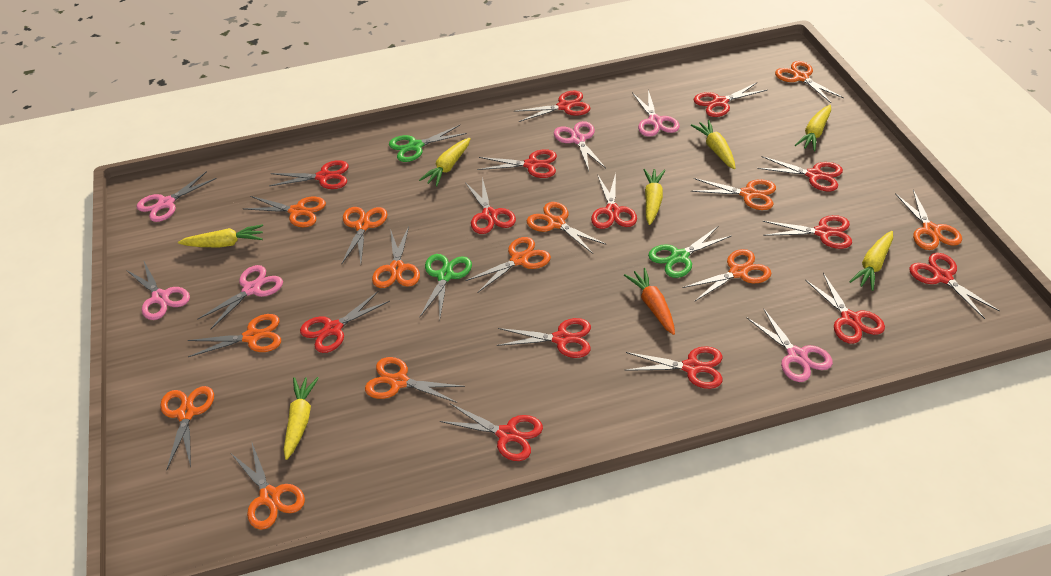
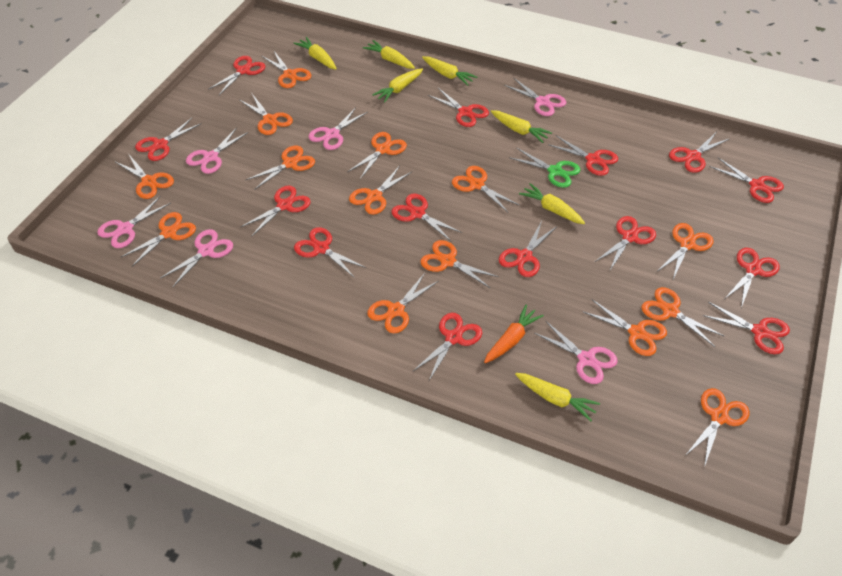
green scissors: [389,125,467,162] [419,254,472,318] [648,226,731,278] = 3 -> [509,148,580,188] = 1
orange scissors: [160,386,214,469] [188,314,281,357] [232,441,305,530] [243,196,326,227] [341,207,388,265] [365,357,465,403] [372,227,420,288] [465,237,551,293] [527,202,605,254] [682,249,772,302] [691,178,776,210] [775,61,844,103] [895,190,962,250] = 13 -> [116,155,174,199] [121,212,196,266] [240,94,293,135] [246,146,315,190] [262,51,311,88] [347,132,407,179] [349,166,412,215] [367,273,438,333] [420,240,499,288] [452,166,519,213] [583,299,667,356] [641,287,725,347] [658,223,714,279] [685,388,750,467] = 14

